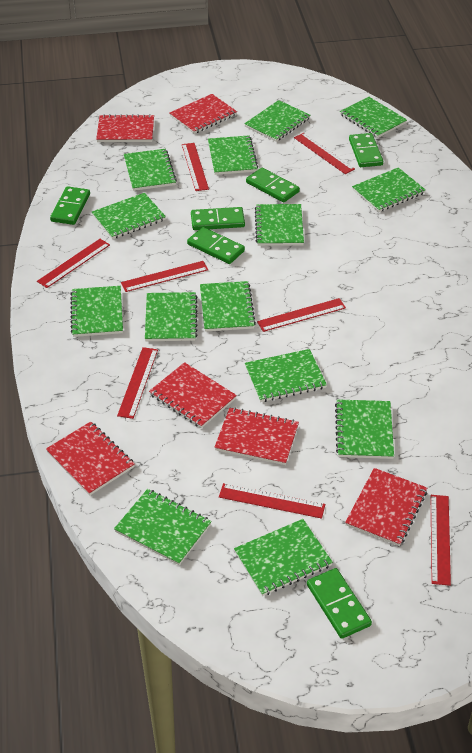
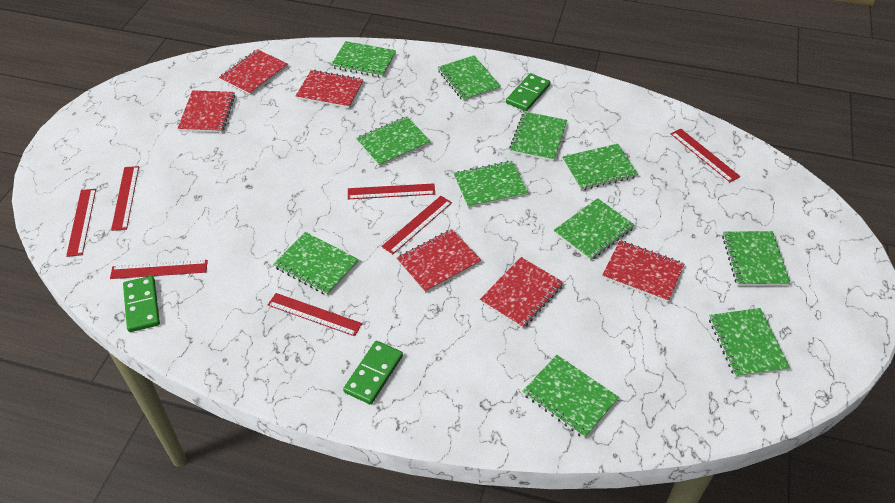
green domino: [50,186,90,225] [187,227,245,264] [191,207,245,230] [246,168,300,203] [307,568,372,639] [349,133,383,167] = 6 -> [123,276,160,332] [343,341,403,405] [506,73,550,111] = 3
green notebook: [70,286,123,337] [92,193,166,239] [114,489,212,565] [124,149,177,191] [145,292,198,341] [200,281,256,332] [208,135,258,175] [234,519,333,596] [244,100,310,142] [245,349,327,402] [255,204,304,246] [335,399,394,459] [340,97,407,138] [352,167,426,212] = 14 -> [273,232,359,296] [331,41,396,78] [356,116,431,167] [438,55,501,101] [454,161,528,208] [509,111,567,161] [522,355,619,438] [554,198,635,261] [562,144,638,190] [709,308,790,378] [722,231,790,286] = 11
red ruler: [37,239,110,288] [117,347,158,419] [121,261,208,292] [182,143,209,191] [219,483,325,519] [257,298,346,332] [294,133,355,174] [431,495,451,586] = 8 -> [66,189,96,257] [110,260,208,279] [111,166,139,231] [268,293,362,336] [348,183,435,199] [381,196,452,254] [671,129,740,182] = 7

